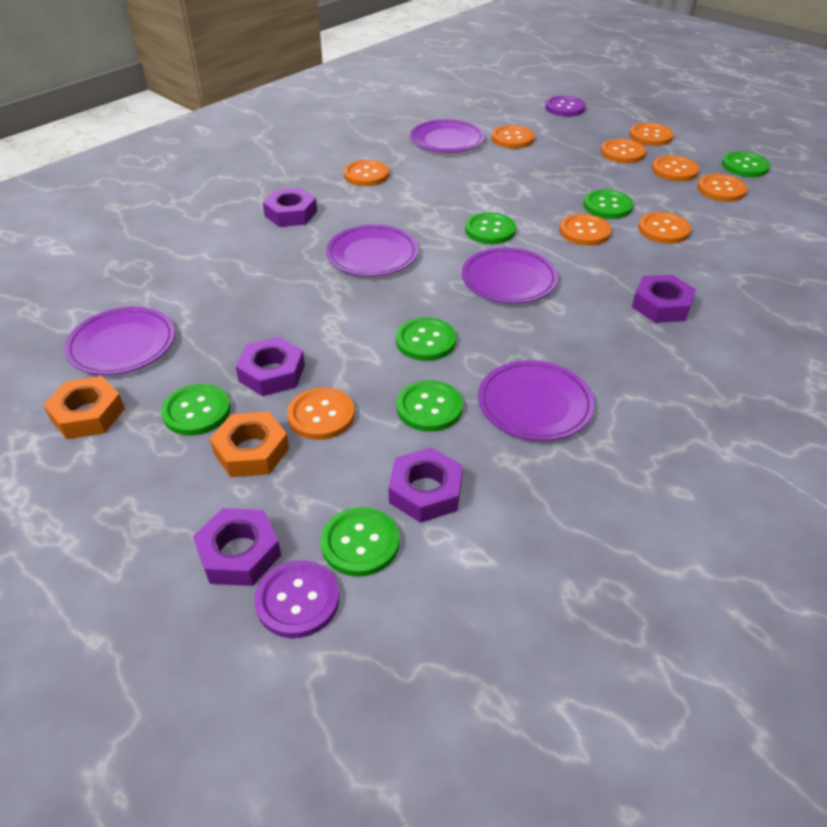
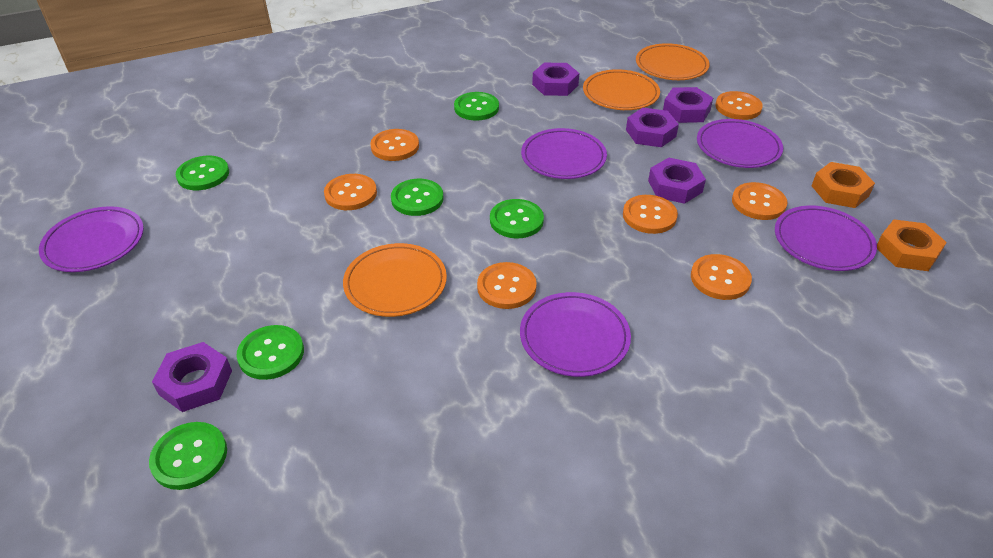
green button: [161,384,230,436] [321,507,399,577] [396,317,456,361] [397,380,463,432] [465,212,516,244] [583,189,633,219] [722,151,770,177] = 7 -> [149,422,227,490] [176,156,229,190] [236,325,304,380] [391,179,443,216] [454,92,499,121] [490,199,544,238] = 6
orange button: [287,387,355,440] [344,160,389,186] [492,125,535,149] [559,214,612,246] [601,139,646,163] [629,123,673,146] [638,212,691,244] [652,155,699,182] [697,174,747,202] = 9 -> [324,174,377,210] [370,129,419,161] [477,262,537,309] [623,195,678,234] [691,254,752,300] [715,91,763,120] [732,182,787,220] = 7
orange plate: none = 0 -> [343,243,447,317] [583,69,660,110] [636,43,710,80] = 3
purple button: [255,560,339,638] [545,96,586,117] = 2 -> none = 0

